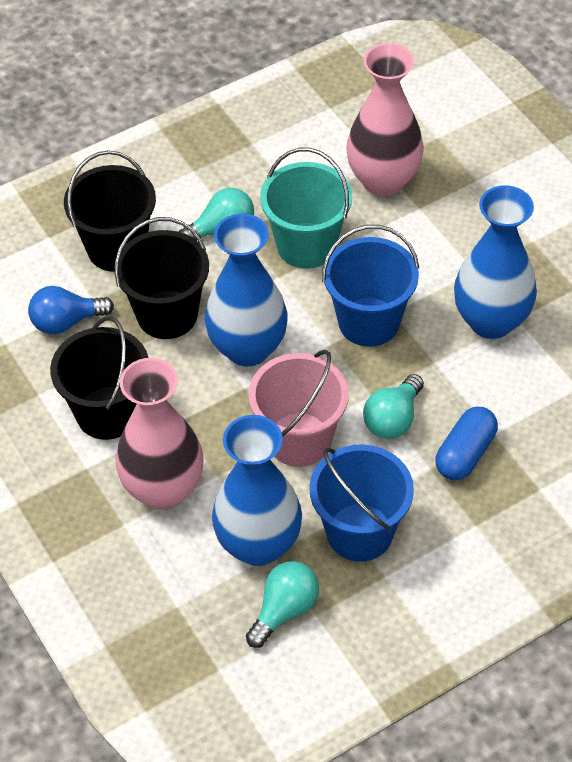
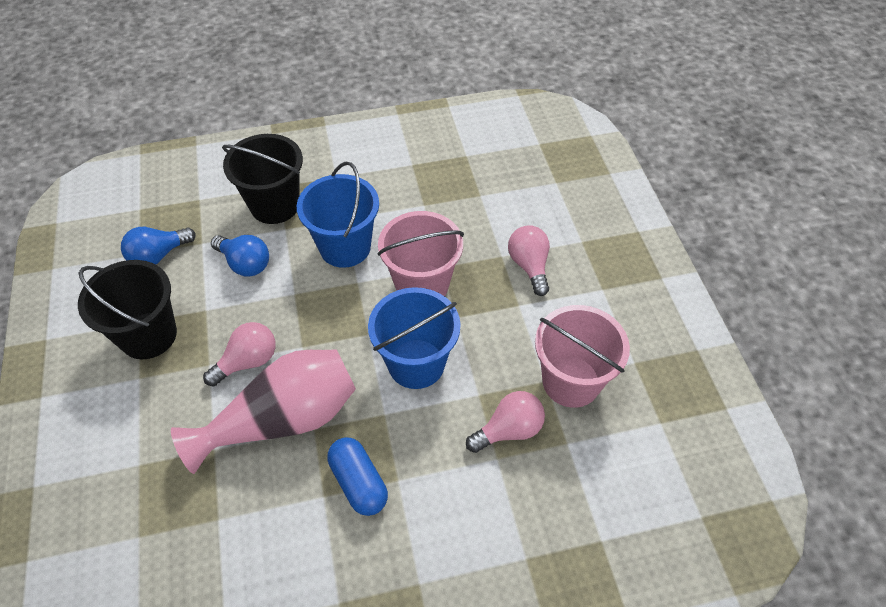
black bucket: [50,316,149,440] [64,150,156,272] [114,217,209,339] = 3 -> [78,260,177,359] [222,134,303,224] = 2
blue light bulb: [28,286,114,334] = 1 -> [121,227,196,265] [211,235,269,277] = 2
blue vase: [205,214,287,366] [212,415,302,566] [454,185,537,339] = 3 -> none = 0
pink bucket: [248,350,349,467] = 1 -> [377,211,464,296] [535,305,630,408] = 2
pink light bulb: none = 0 -> [203,322,276,387] [466,391,545,453] [508,225,550,296] = 3
pink vase: [116,358,203,509] [346,43,424,196] = 2 -> [171,349,356,474] = 1
turquoise bucket: [260,148,352,269] = 1 -> none = 0
turquoise light bulb: [178,188,254,241] [246,561,319,648] [363,374,424,439] = 3 -> none = 0

